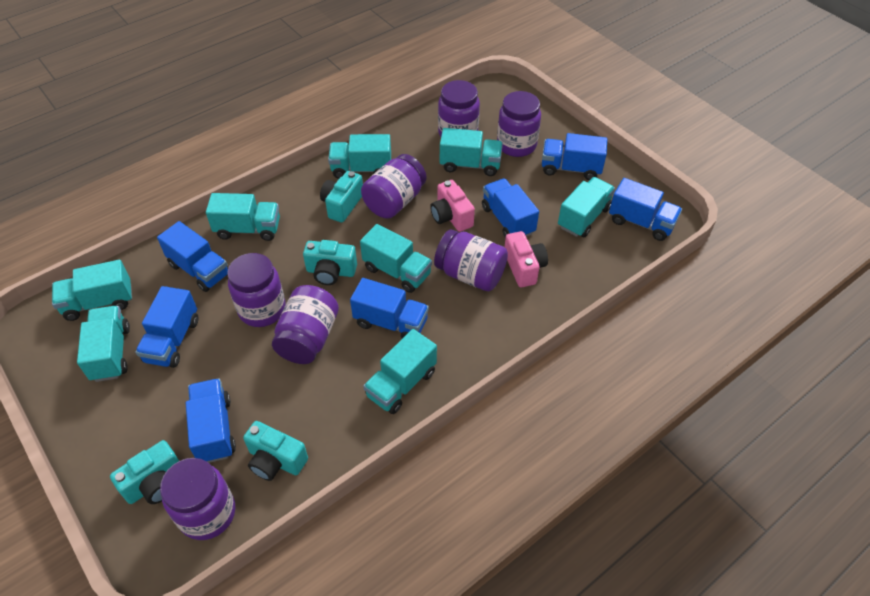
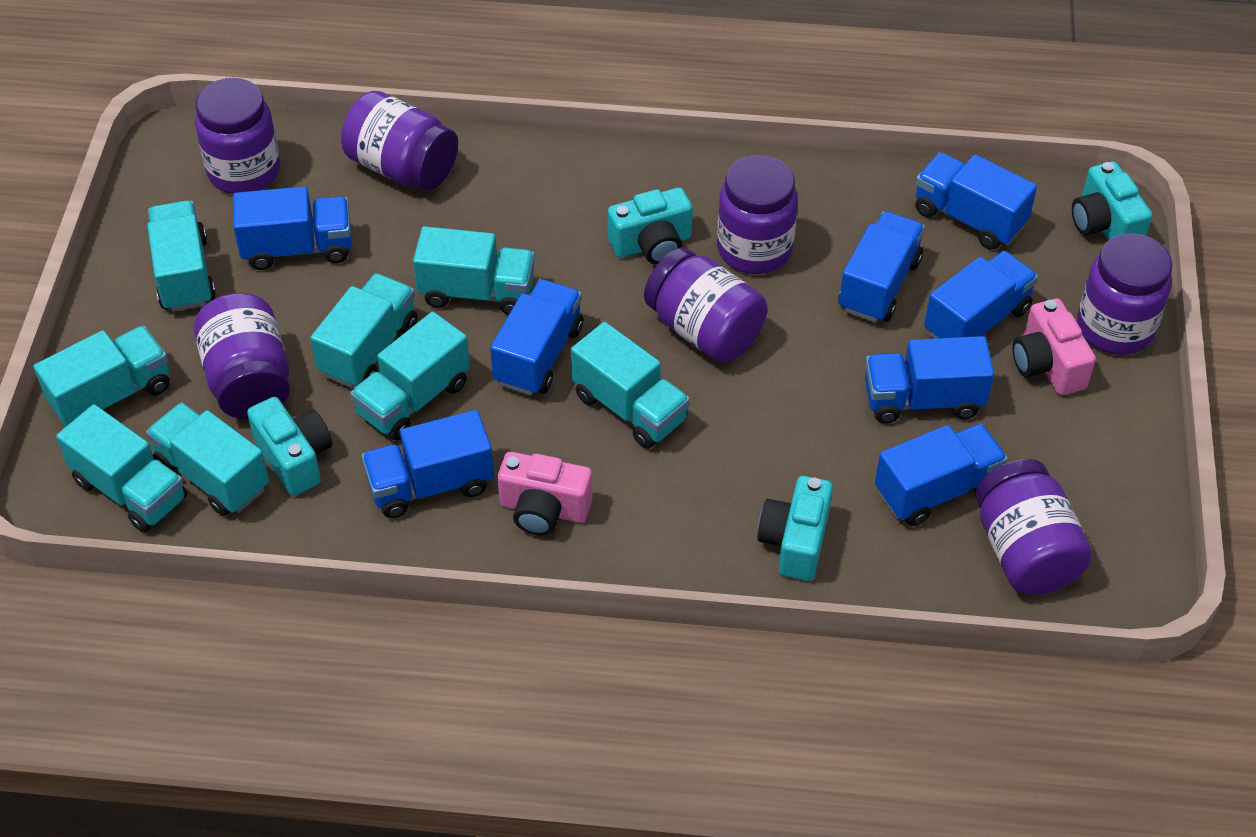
blue truck: [135,286,198,368] [157,221,229,292] [186,378,236,463] [350,278,429,338] [482,178,539,238] [542,133,607,180] [609,178,682,241] = 7 -> [233,186,352,270] [362,410,494,518] [490,279,583,395] [839,211,925,322] [865,336,994,423] [875,424,1008,526] [915,152,1037,250] [924,251,1038,339] = 8

